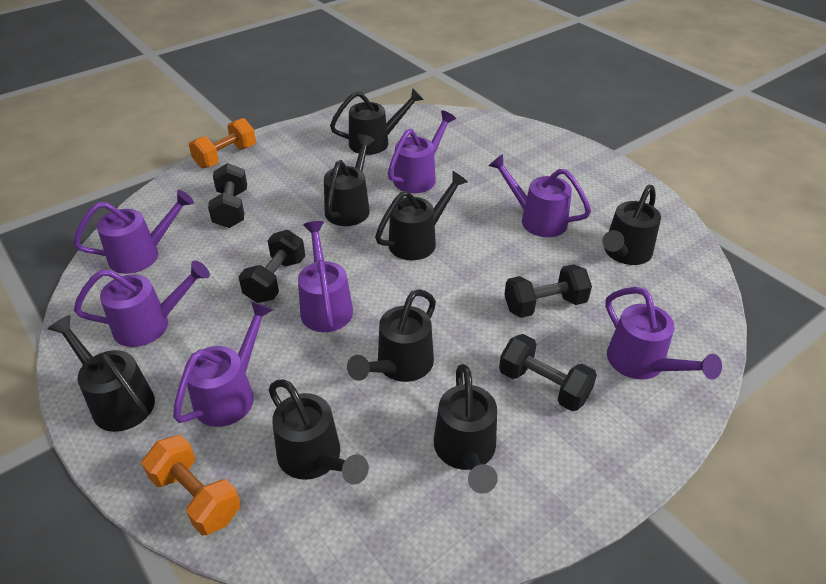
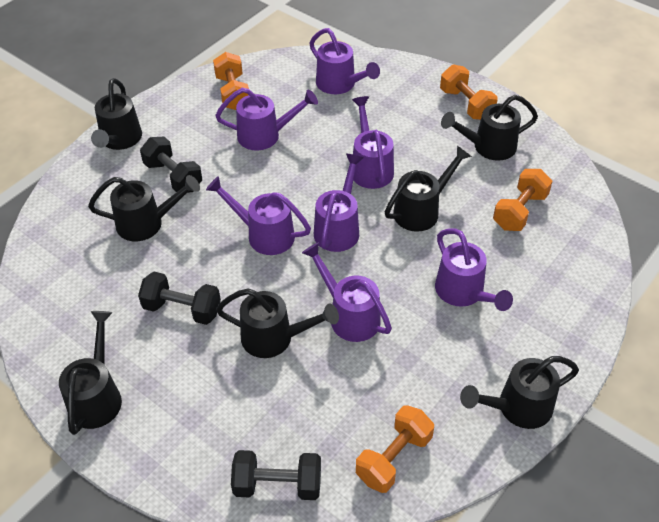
black dumbbell: [208,163,247,228] [238,230,305,303] [499,334,597,411] [504,264,592,318] = 4 -> [138,272,221,325] [140,137,202,193] [231,450,321,500] = 3
black watering can: [48,315,155,432] [269,379,369,484] [324,134,375,226] [330,88,424,155] [347,289,436,382] [375,171,468,260] [434,364,498,494] [602,185,661,265] = 8 -> [59,311,122,435] [88,175,200,241] [91,78,142,150] [216,288,339,358] [385,145,472,232] [441,95,538,161] [460,356,579,429] = 7
orange dumbbell: [141,435,241,535] [189,118,256,168] = 2 -> [213,52,249,110] [356,405,434,493] [440,65,498,120] [493,169,553,231] = 4

